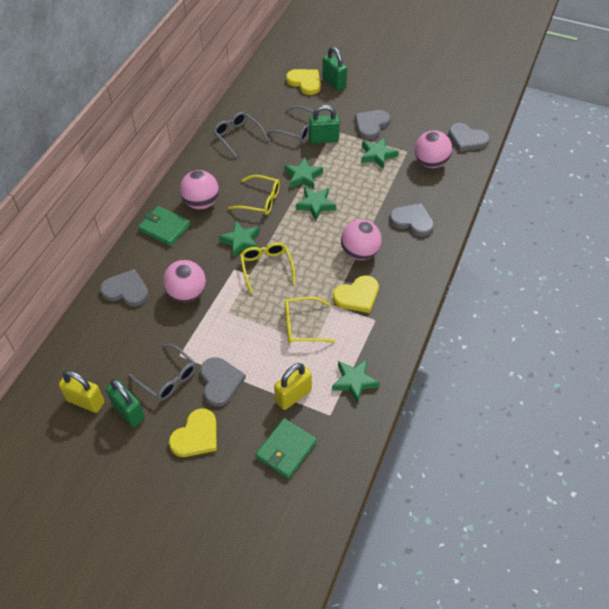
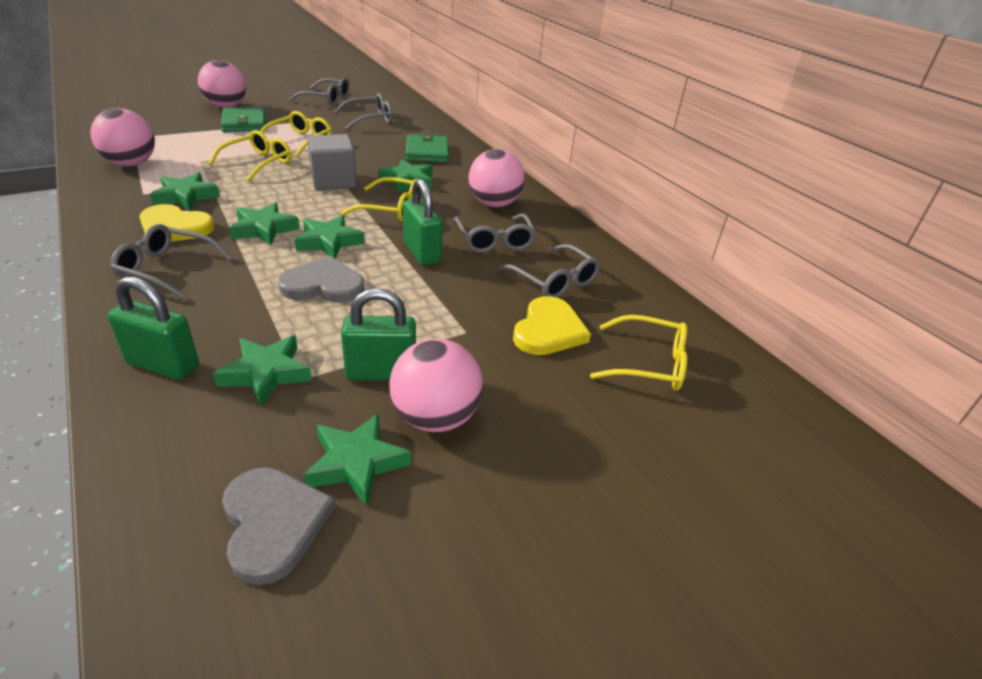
green star: [219,221,260,257] [284,157,323,189] [296,187,336,220] [332,360,380,404] [361,138,398,169] = 5 -> [150,172,220,211] [213,335,312,407] [229,202,300,245] [294,215,364,258] [304,413,411,506] [379,159,433,193] = 6
grey cube: none = 0 -> [307,134,357,190] = 1
grey glasses: [128,344,196,401] [213,112,268,158] [268,106,319,142] = 3 -> [110,224,233,299] [289,77,350,105] [334,93,393,130] [454,214,537,253] [497,244,600,297] = 5
grey heart: [100,269,149,306] [200,357,246,406] [355,110,390,140] [389,203,434,237] [448,123,490,152] = 5 -> [222,467,335,585] [278,256,364,303] = 2
yellow glasses: [228,175,280,215] [240,242,295,294] [285,297,335,343] = 3 -> [208,130,292,182] [260,111,332,157] [341,177,421,221] [590,315,687,391] = 4
yellow heart: [169,408,217,457] [286,69,321,95] [333,275,379,313] = 3 -> [139,204,215,242] [513,296,591,355] = 2
yellow padlock: [59,370,104,413] [274,363,312,410] = 2 -> none = 0

